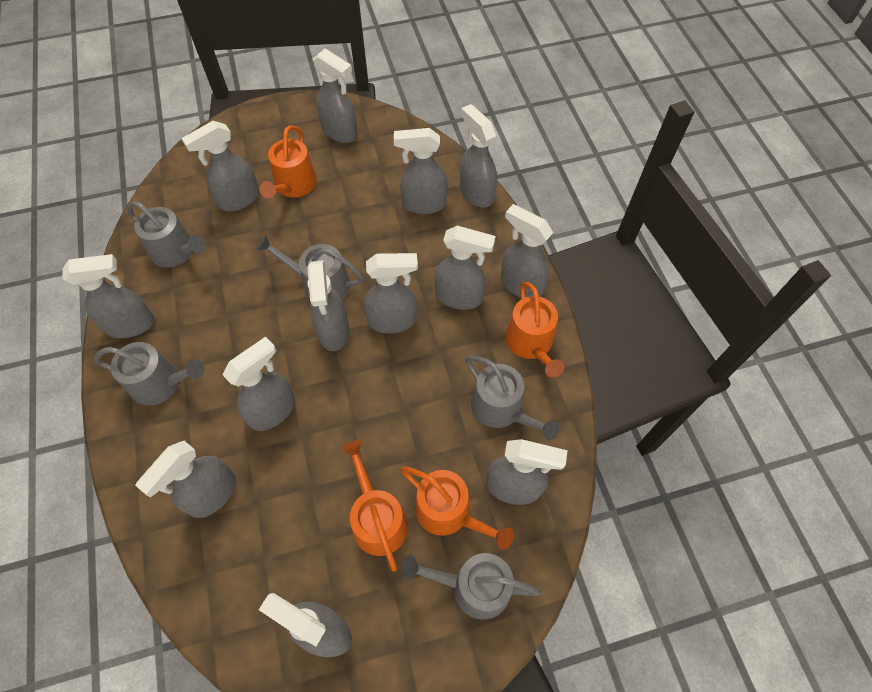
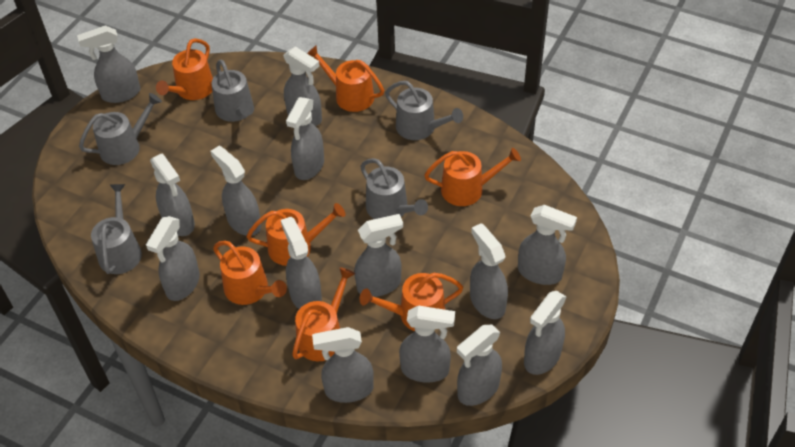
grey spray bottle: [62,254,155,338] [135,441,236,518] [181,121,260,211] [223,337,295,431] [259,593,352,657] [307,260,349,351] [313,49,358,143] [364,253,418,334] [394,128,448,214] [435,225,496,310] [460,104,497,208] [486,439,568,505] [501,204,553,298] = 13 -> [77,25,140,103] [146,216,200,301] [150,153,195,236] [211,146,261,236] [281,217,322,309] [283,47,322,126] [286,97,324,180] [312,327,374,403] [354,214,403,297] [399,306,455,383] [457,325,502,406] [470,223,508,319] [518,205,577,285] [524,291,567,375] = 14
orange watering can: [260,125,317,199] [341,440,408,571] [401,467,514,550] [505,281,564,378] = 4 -> [156,38,213,100] [213,241,287,305] [246,203,346,266] [292,267,355,361] [307,46,384,112] [360,273,463,331] [424,148,521,206] = 7

